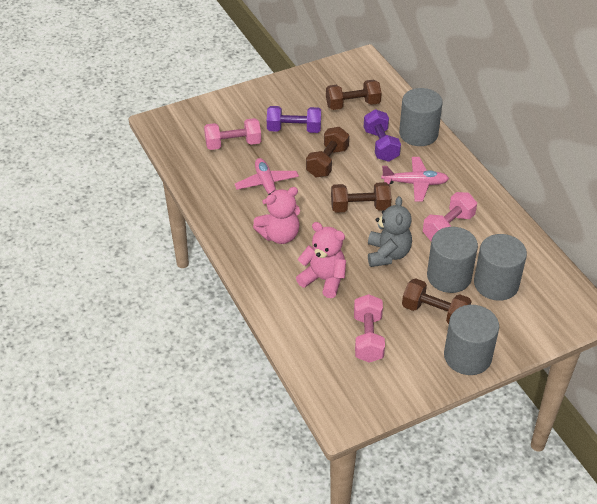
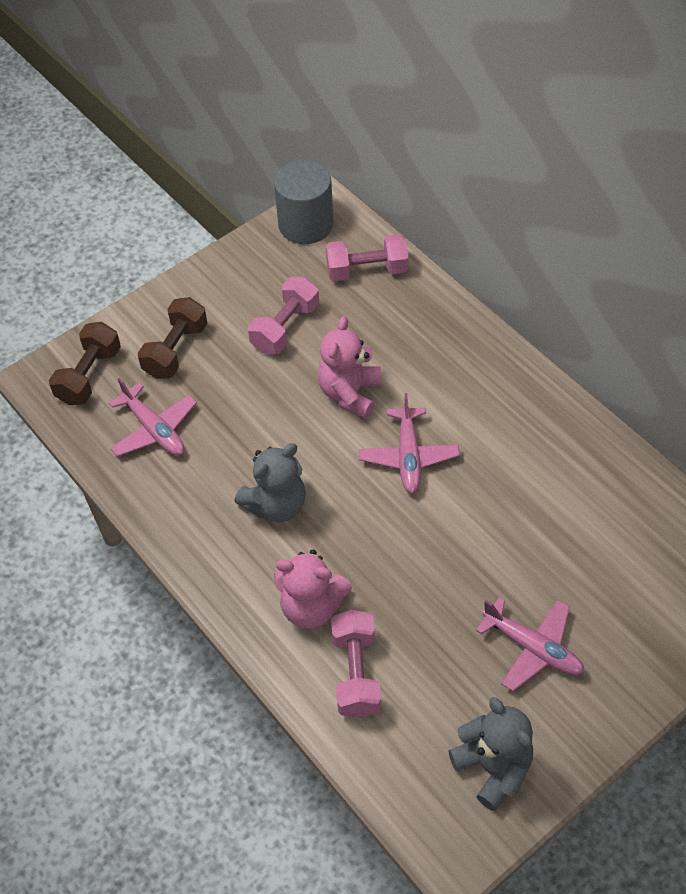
brown dumbbell: [306,127,349,177] [326,80,382,110] [331,182,391,213] [402,278,472,324] = 4 -> [49,322,121,405] [138,297,207,379] = 2
grey cylinder: [399,88,443,146] [427,227,478,293] [444,305,499,375] [474,234,527,301] = 4 -> [274,160,334,244] = 1
grey teddy bear: [368,196,412,267] = 1 -> [234,443,306,522] [448,697,533,811] = 2
pink plane: [235,158,299,204] [381,157,449,202] = 2 -> [109,378,197,457] [359,393,460,494] [476,597,584,691] = 3
purple dumbbell: [267,106,321,133] [364,109,401,162] = 2 -> none = 0

